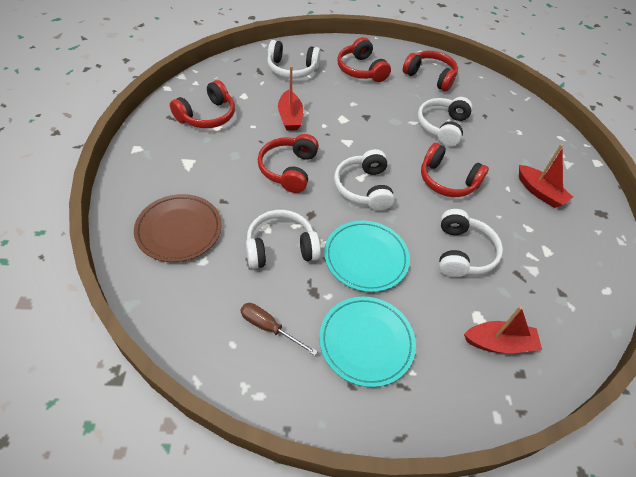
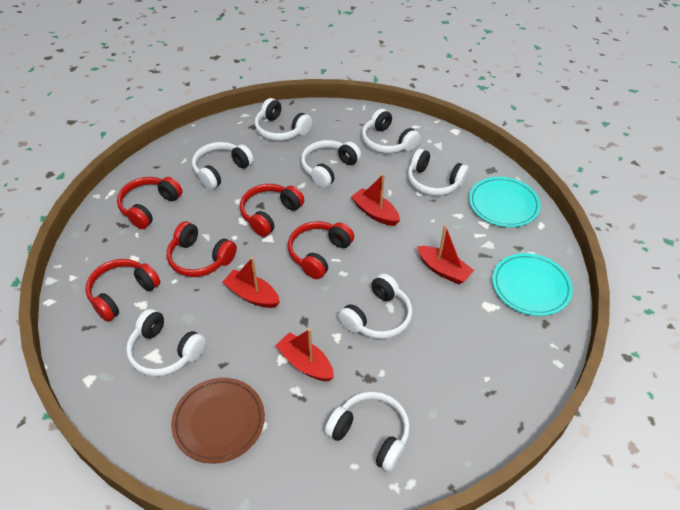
brown screwdriver: [240,303,318,356] = 1 -> none = 0
red boat: [278,66,303,131] [464,306,542,353] [519,144,573,208] = 3 -> [222,257,280,308] [275,329,334,381] [351,174,400,226] [417,225,474,284] = 4
white headphones: [246,210,321,269] [267,40,321,79] [334,149,395,211] [417,97,473,146] [439,209,503,278] = 5 -> [126,309,206,377] [192,142,254,190] [255,98,312,141] [301,140,361,188] [325,392,410,472] [338,273,412,339] [362,109,420,153] [408,149,469,196] = 8

